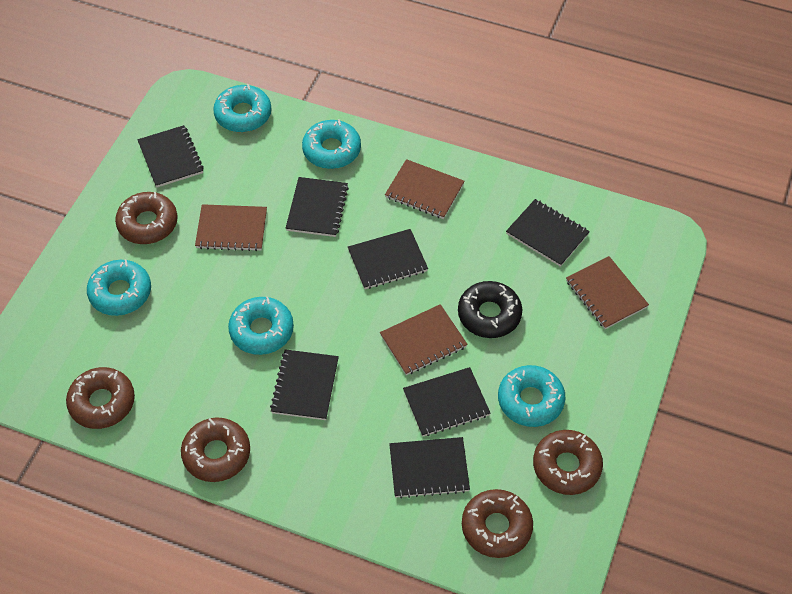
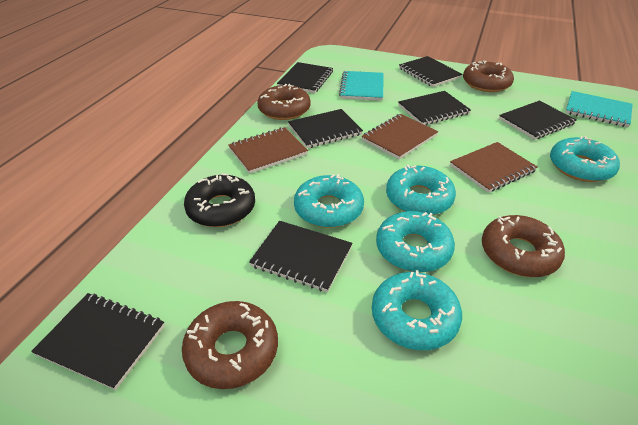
brown donut: [66,367,135,429] [115,192,178,244] [181,417,250,482] [462,489,533,558] [533,430,603,495] = 5 -> [182,301,278,389] [257,84,311,120] [463,61,514,92] [482,215,565,277] = 4
brown notebook: [195,204,267,251] [380,304,467,375] [385,159,464,219] [566,256,649,329] = 4 -> [228,127,308,174] [362,114,438,159] [450,142,537,193] = 3
turquoise notebook: none = 0 -> [339,71,384,101] [565,91,633,127] = 2

